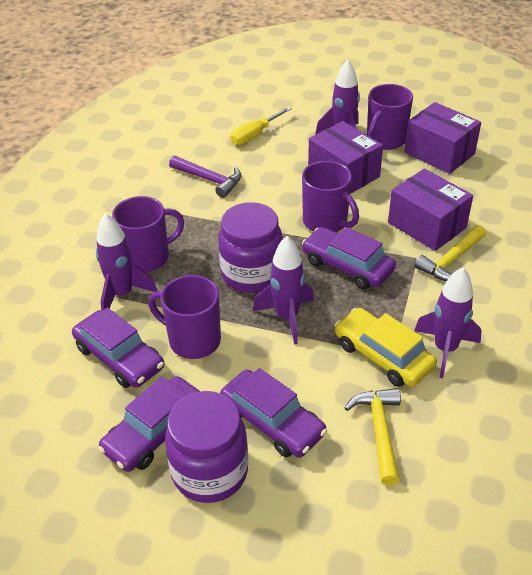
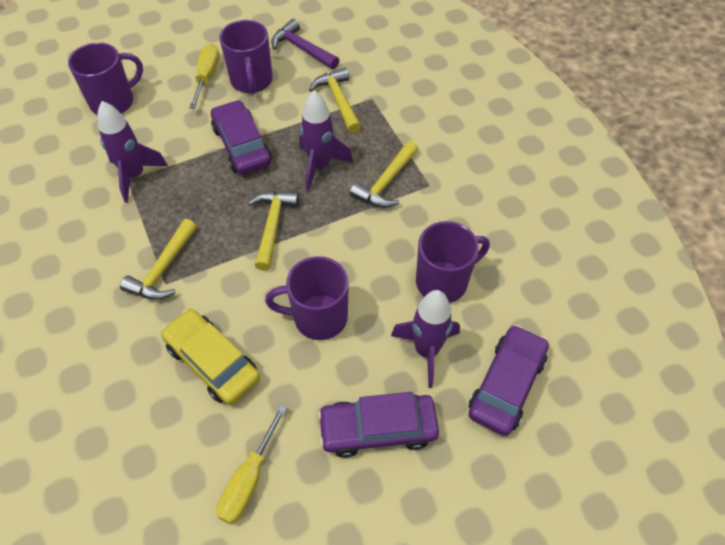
purple box: [308,121,383,194] [388,169,473,251] [404,102,481,174] = 3 -> none = 0
purple car: [72,307,164,388] [98,376,200,472] [220,368,327,458] [302,227,396,289] = 4 -> [211,100,271,175] [318,392,439,458] [469,325,549,436] = 3
purple jar: [165,391,248,503] [218,202,283,293] = 2 -> none = 0
purple rocket: [96,213,157,311] [252,236,314,344] [315,60,360,135] [414,267,482,378] = 4 -> [98,101,168,203] [299,90,353,191] [391,290,460,388] = 3
yellow hammer: [345,388,401,485] [414,225,486,281] = 2 -> [120,219,197,300] [248,191,299,271] [309,68,361,133] [350,140,418,208] = 4
yellow screwdriver: [230,107,292,145] = 1 -> [189,44,220,109] [216,404,287,524] = 2

